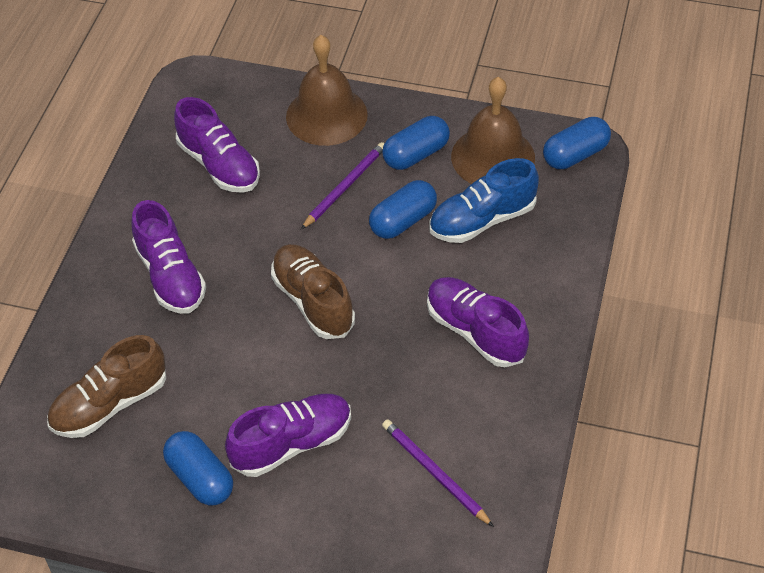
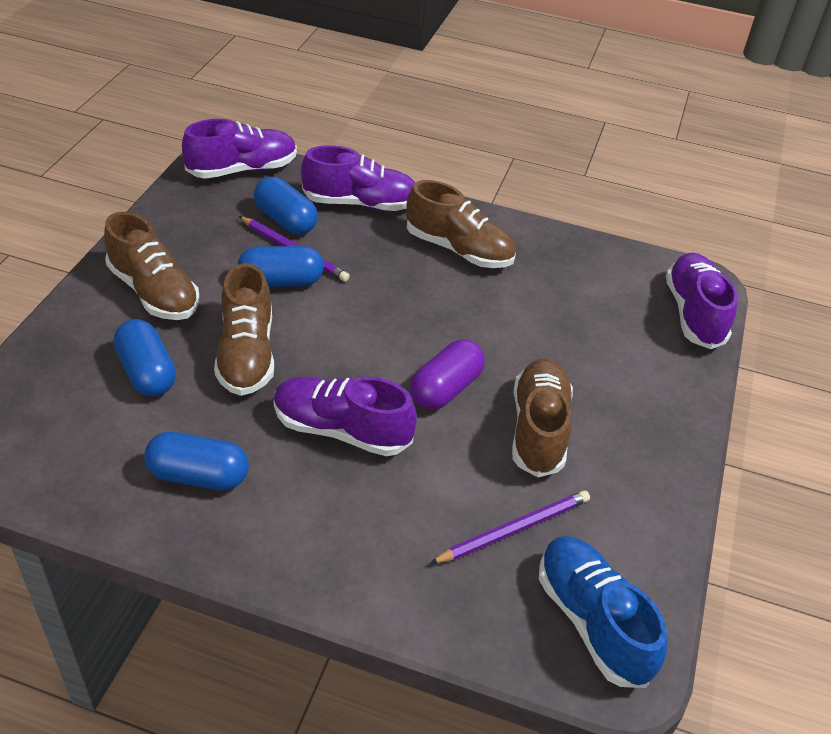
brown bell: [286,35,368,146] [451,77,535,184] = 2 -> none = 0
brown shoe: [47,335,166,438] [271,244,355,339] = 2 -> [104,212,199,320] [214,263,274,396] [406,180,516,268] [512,359,573,477] = 4
purple capsule: none = 0 -> [410,339,485,410] = 1

